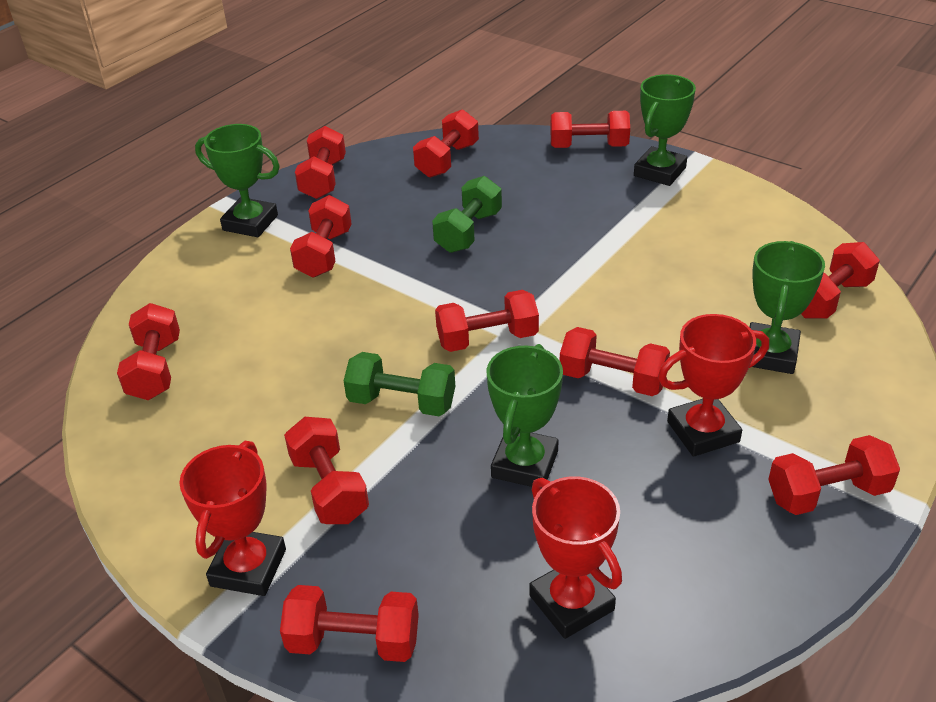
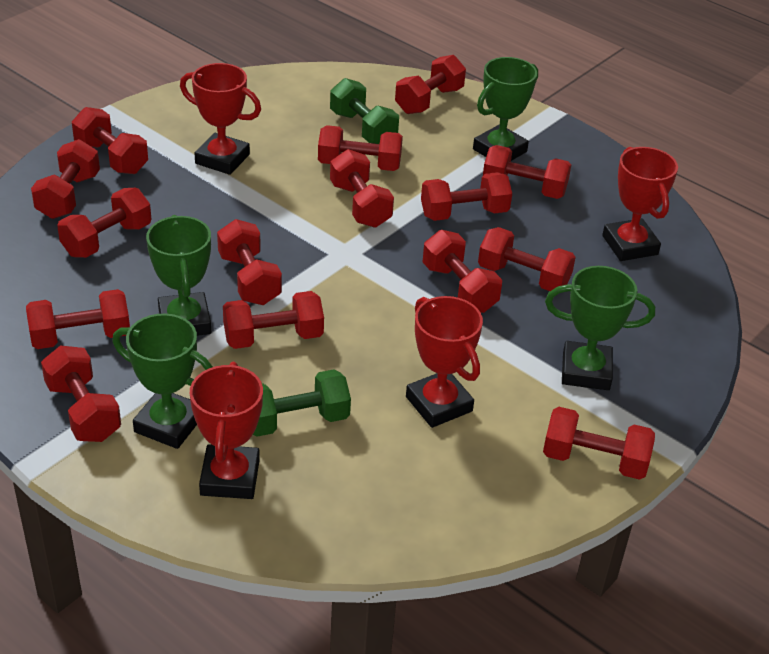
red dumbbell: [117,303,180,400] [280,585,419,662] [284,417,369,524] [290,195,352,277] [295,126,346,199] [413,109,479,178] [435,290,539,352] [550,111,630,148] [560,327,670,396] [768,435,900,515] [801,242,880,319] = 11 -> [26,289,130,349] [31,139,100,219] [41,346,121,442] [57,188,151,258] [72,107,148,174] [217,219,282,305] [223,291,324,349] [318,125,403,171] [330,149,394,228] [395,55,466,114] [421,172,512,221] [423,230,502,313] [478,227,576,291] [483,145,571,199] [543,407,655,480] = 15
red trophy: [179,441,286,596] [529,476,622,639] [658,314,769,457] = 3 -> [180,63,261,175] [190,362,263,499] [406,296,483,428] [602,147,678,261] = 4

